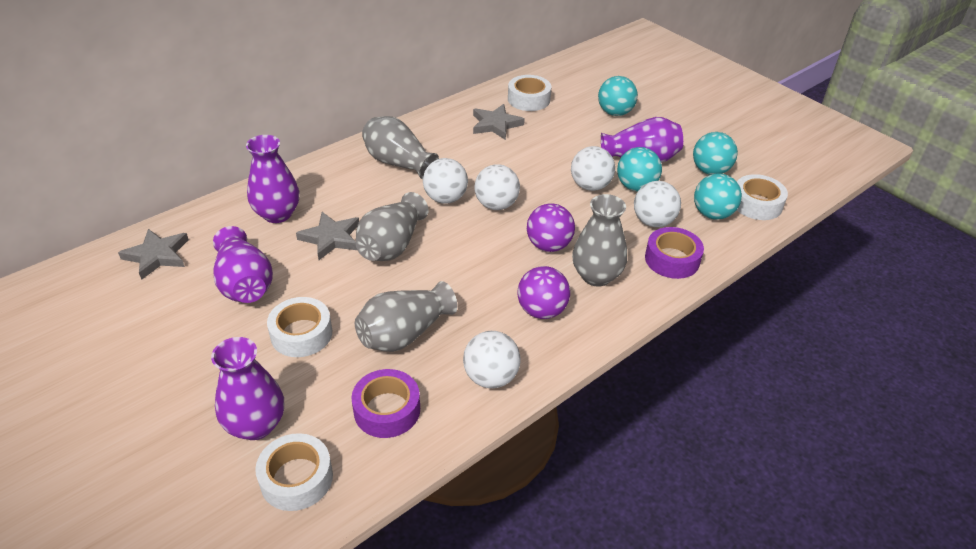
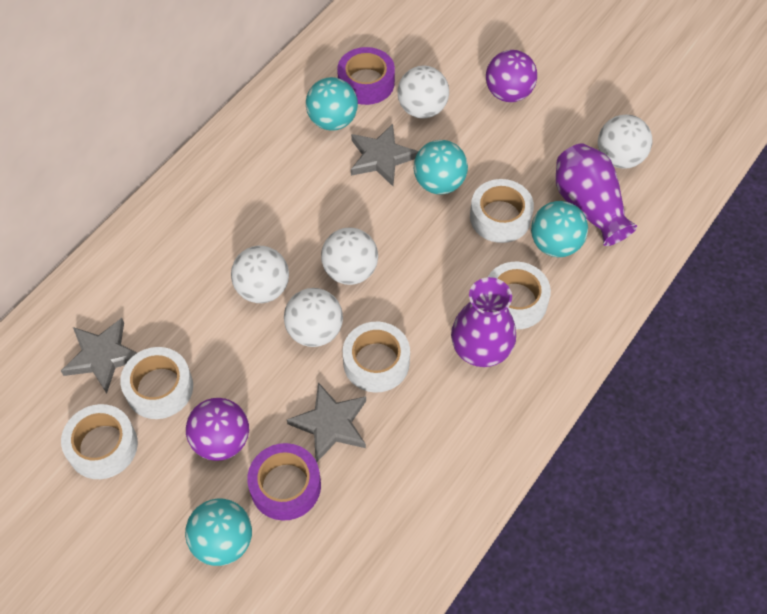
grey vase: [355,192,429,261] [355,281,457,352] [362,116,439,179] [572,194,627,287] = 4 -> none = 0
purple vase: [211,337,284,440] [213,226,273,303] [246,135,300,223] [601,117,683,163] = 4 -> [451,277,516,367] [556,143,637,246] = 2
white tape: [255,433,333,511] [267,297,332,357] [508,75,551,111] [737,174,788,220] = 4 -> [61,404,138,479] [120,347,193,419] [343,322,410,393] [470,179,534,243] [488,262,551,329] = 5

